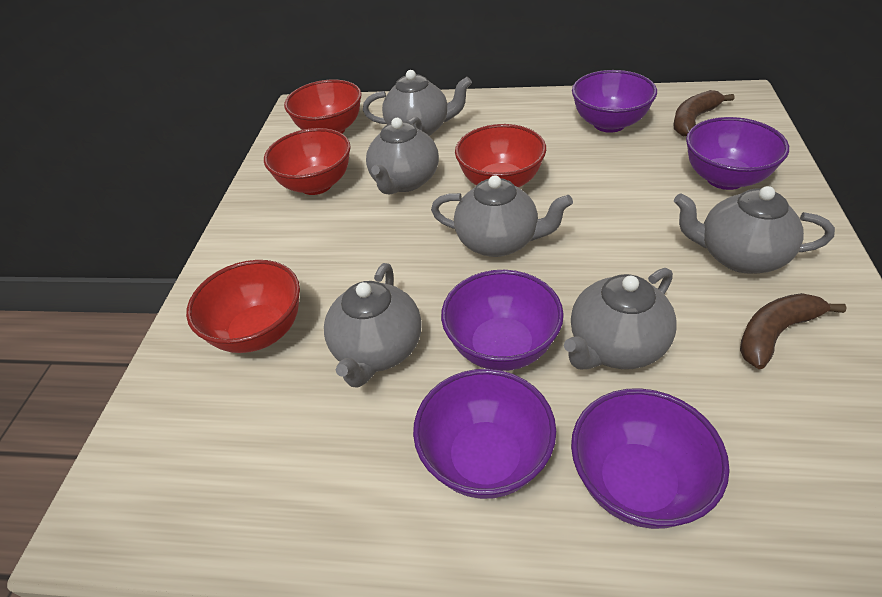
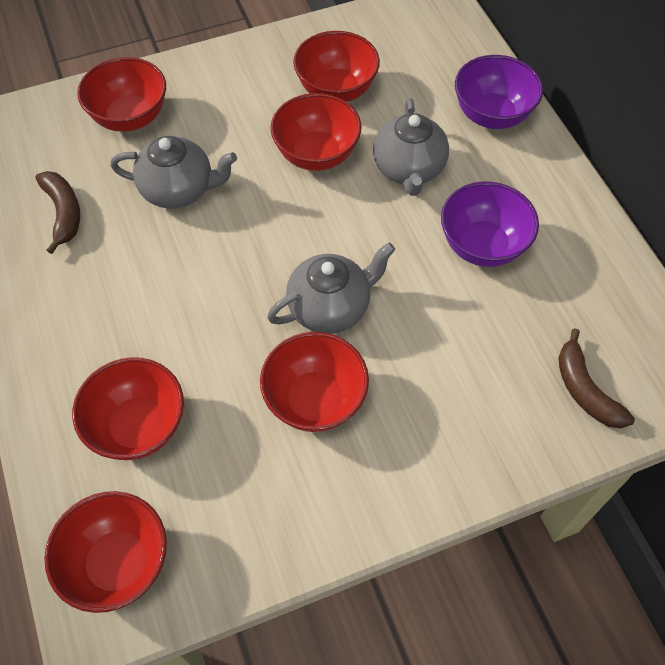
grey teapot: [324,263,422,388] [363,70,472,136] [366,116,439,194] [431,175,573,257] [564,268,677,369] [674,186,835,273] = 6 -> [111,136,237,209] [267,242,395,334] [373,98,449,196] = 3
purple bowl: [413,369,557,499] [441,270,564,371] [571,388,730,529] [572,70,657,133] [686,117,789,190] = 5 -> [441,182,539,267] [455,55,543,129] = 2
red bowl: [186,260,300,353] [264,128,351,195] [284,80,362,133] [455,124,546,187] = 4 -> [44,491,167,613] [72,357,184,460] [77,57,166,132] [260,332,369,432] [270,93,362,171] [293,31,380,102] = 6

